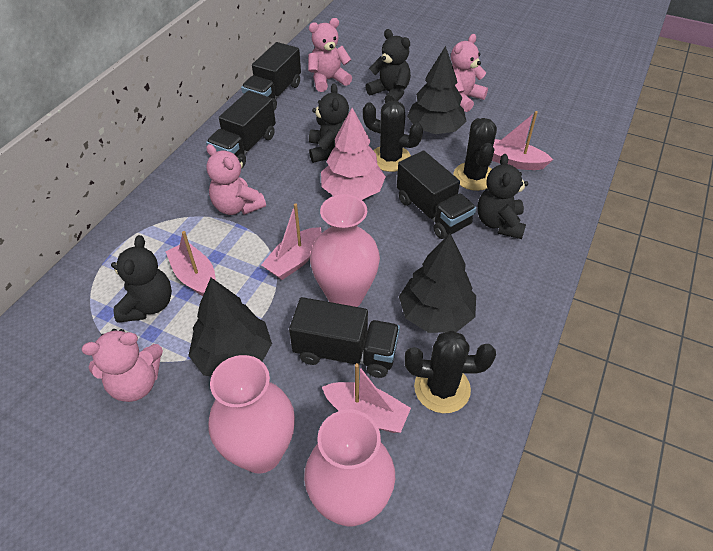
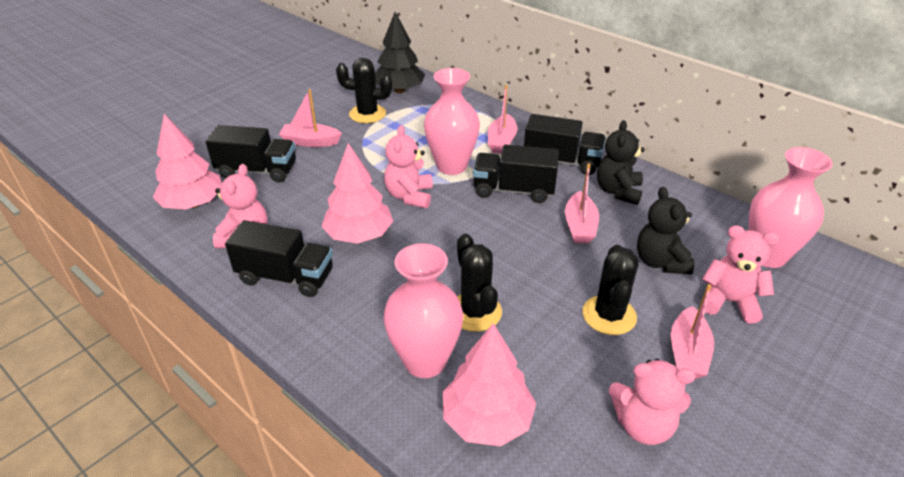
black teddy bear: [111,235,172,323] [309,83,349,163] [365,29,411,103] [477,154,528,239] = 4 -> [597,120,645,205] [637,187,694,274] = 2
black tree: [188,278,272,377] [399,233,476,333] [407,46,467,134] = 3 -> [375,12,425,93] = 1
pink tree: [321,108,386,200] = 1 -> [153,114,222,209] [321,143,393,244] [443,323,536,446] = 3

